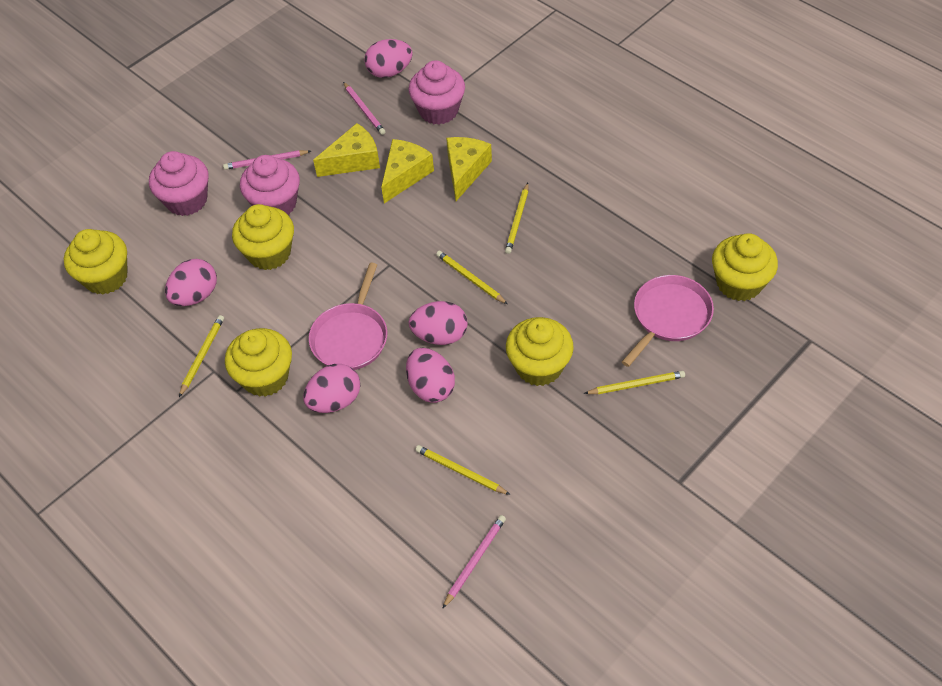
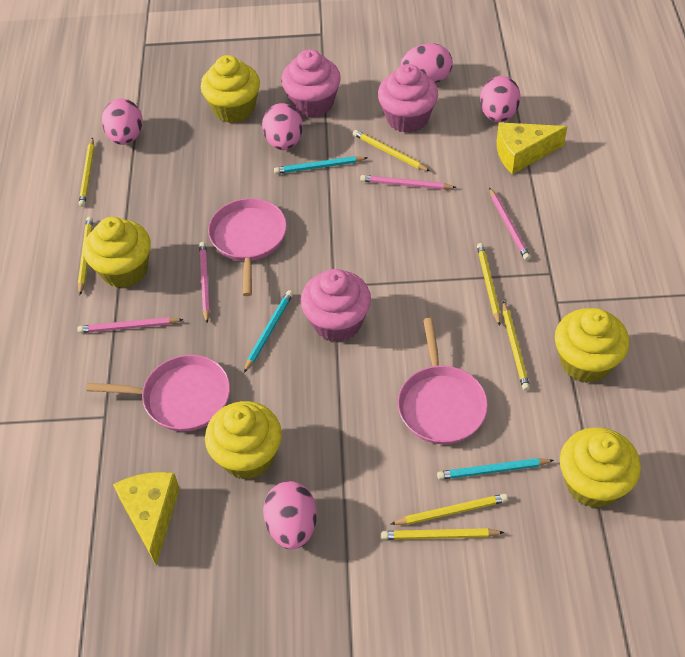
pink pan: [309,263,387,370] [622,275,714,367] = 2 -> [86,355,230,432] [208,198,287,296] [398,318,488,444] = 3
pink pencil: [223,150,311,170] [343,82,386,135] [442,515,506,609] = 3 -> [77,317,184,333] [199,242,210,323] [360,175,457,189] [489,187,531,260] = 4
turquoise pencil: none = 0 -> [244,290,293,373] [274,156,368,174] [437,458,554,480] = 3
yellow cheese: [313,123,380,177] [381,139,434,203] [446,137,492,201] = 3 -> [113,472,180,565] [497,122,567,174] = 2
yellow pencil: [179,315,224,397] [415,445,510,495] [436,251,508,304] [505,183,528,254] [584,371,685,394] = 5 -> [78,217,93,295] [79,138,94,207] [353,130,430,171] [381,528,505,540] [391,494,508,525] [477,243,501,326] [502,301,530,391] = 7

